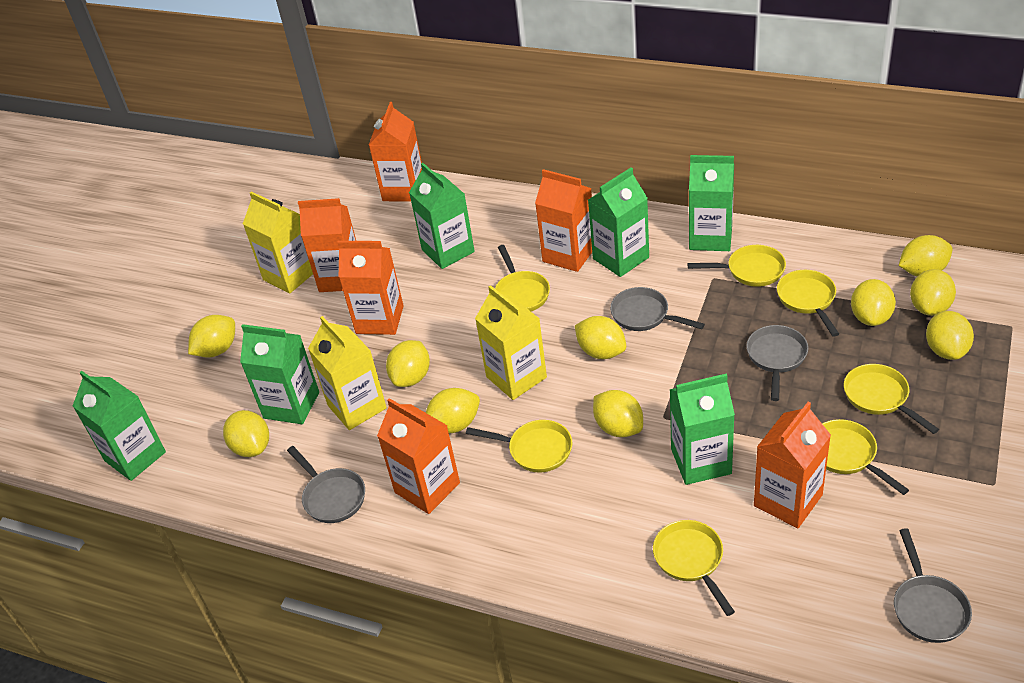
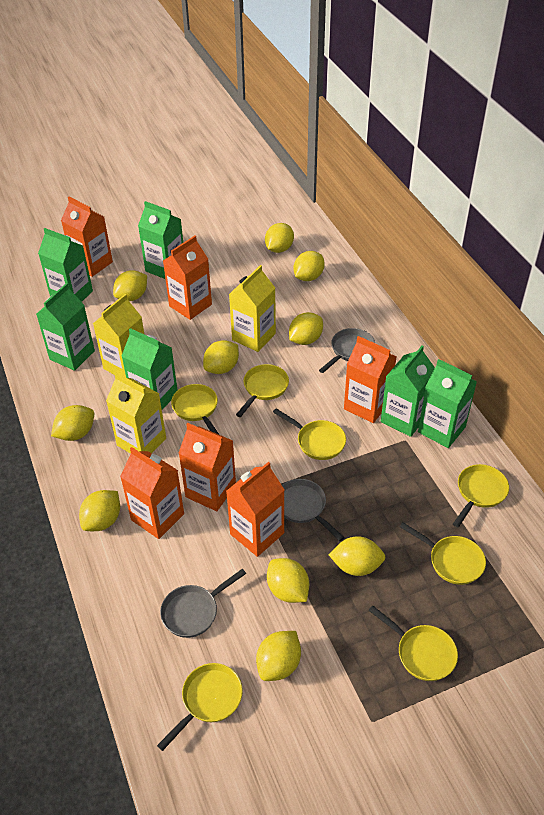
grey pan: [287,446,365,523] [610,287,705,331] [746,325,808,401] [894,528,972,643] = 4 -> [160,569,246,638] [282,479,344,541] [319,328,375,373] = 3

